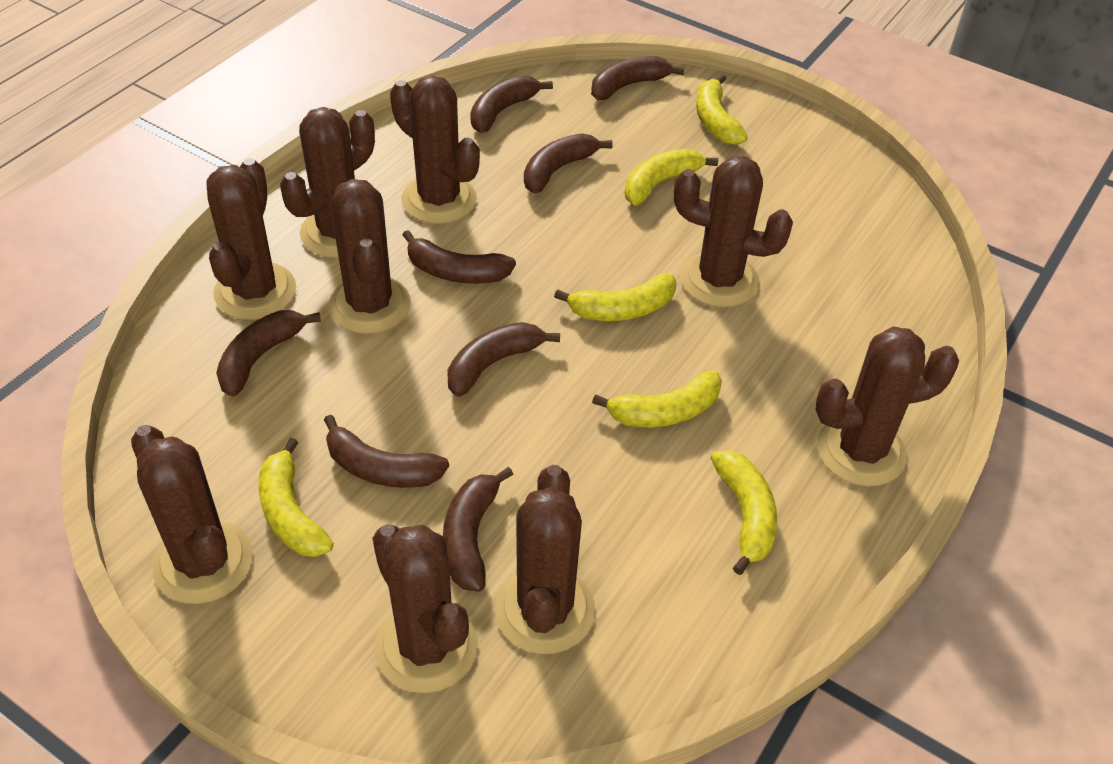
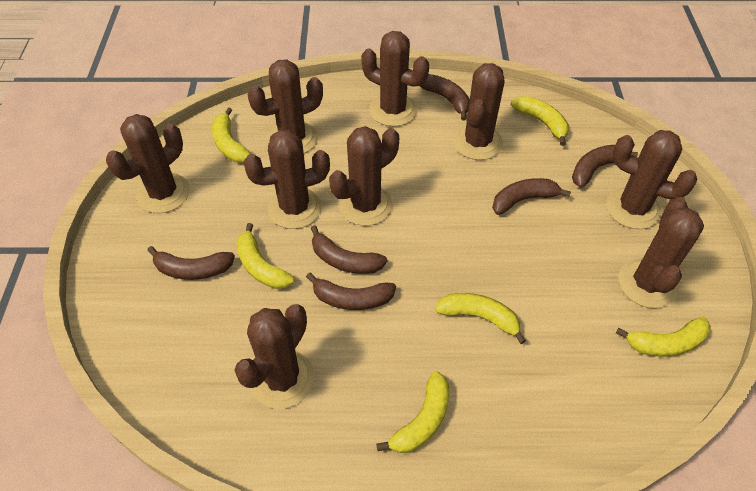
brown banana: [216,310,321,397] [324,415,449,488] [403,230,516,284] [443,467,514,592] [448,322,560,397] [470,75,553,133] [524,133,613,194] [591,56,684,100] = 8 -> [147,246,235,280] [306,273,396,310] [310,225,387,274] [420,74,470,120] [492,178,571,215] [572,145,638,188] = 6

